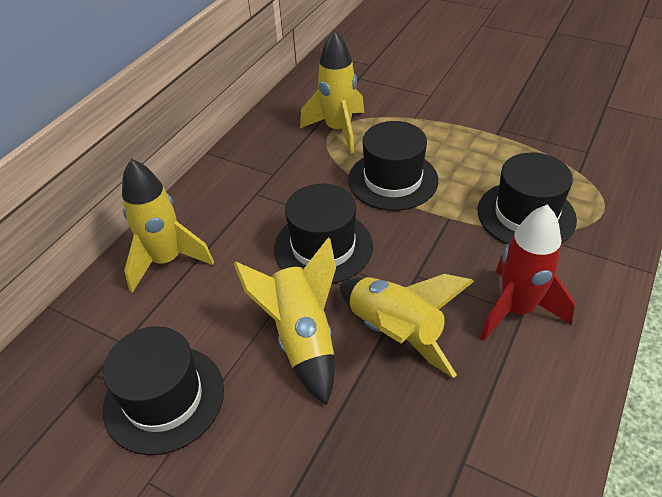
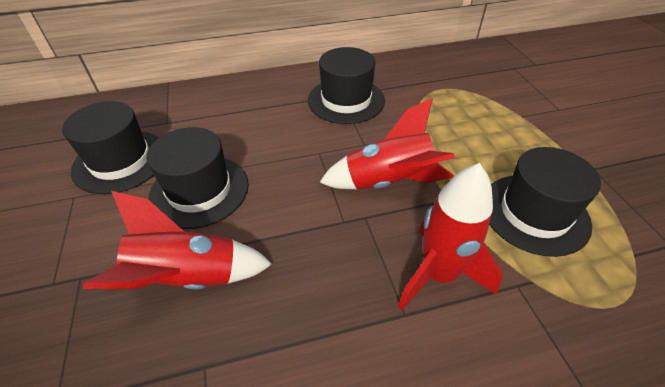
red rocket: [480,205,575,341] = 1 -> [83,191,272,289] [319,98,455,189] [398,163,503,311] = 3
yellow rocket: [122,159,214,293] [234,238,336,405] [300,30,364,154] [340,274,474,378] = 4 -> none = 0

